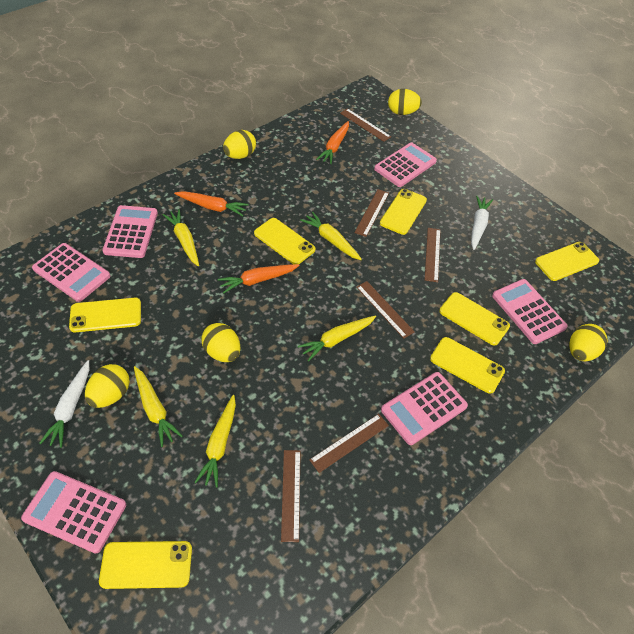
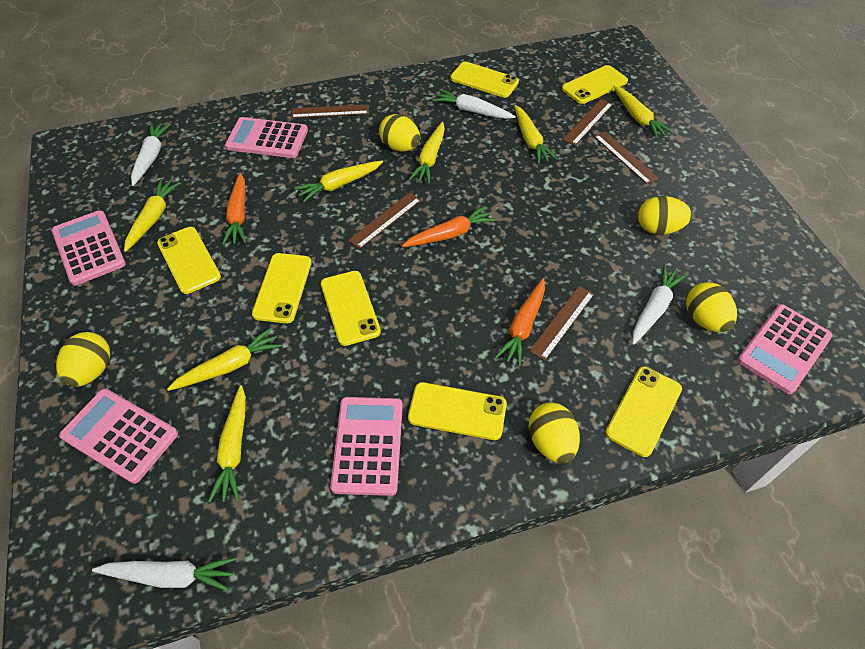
brown ruler: [281,450,300,542] [310,414,389,473] [340,108,391,142] [354,189,389,237] [356,281,415,339] [425,228,440,282] = 6 -> [291,104,369,118] [348,192,421,249] [529,286,594,360] [563,99,613,146] [594,131,659,185] = 5
pink calculator: [21,471,126,554] [32,243,110,302] [102,205,158,258] [374,142,437,187] [381,372,468,445] [492,279,568,344] = 6 -> [52,210,126,286] [59,388,178,484] [225,117,308,158] [330,397,403,496] [737,304,833,394] = 5
white carrot: [39,360,89,448] [471,196,493,250] = 2 -> [92,557,236,592] [131,123,171,186] [432,89,516,119] [632,265,687,344] = 4
yellow carrot: [134,366,183,447] [163,209,199,266] [194,395,236,488] [298,316,376,361] [300,212,362,260] = 5 -> [124,179,180,252] [167,328,282,391] [208,385,246,502] [294,160,383,202] [409,122,445,184] [514,105,558,164] [613,85,673,139] = 7

